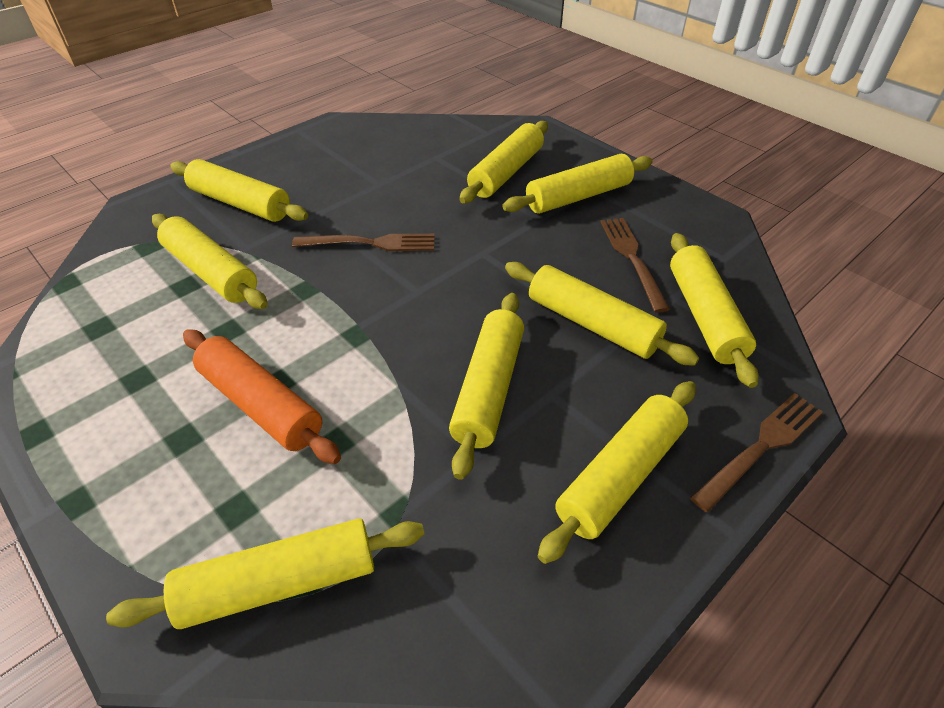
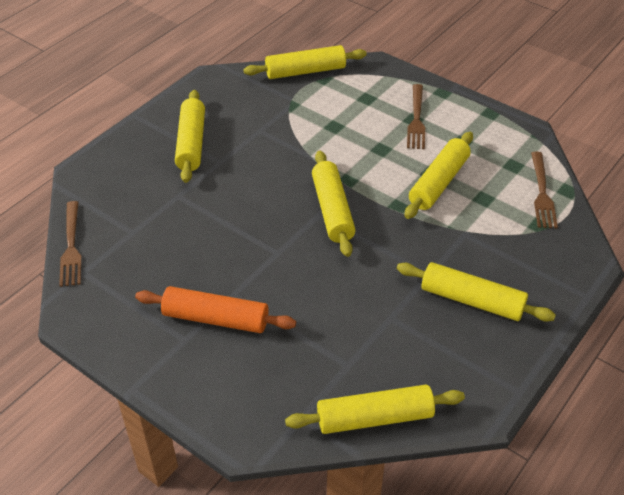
yellow rolling pin: [106,518,424,629] [152,214,268,309] [170,159,308,222] [449,293,524,480] [459,121,548,204] [502,154,653,214] [505,262,699,366] [538,381,696,564] [670,233,759,388] = 9 -> [175,90,205,183] [243,45,367,79] [285,385,465,434] [312,151,356,257] [397,262,556,322] [405,132,473,219] = 6

